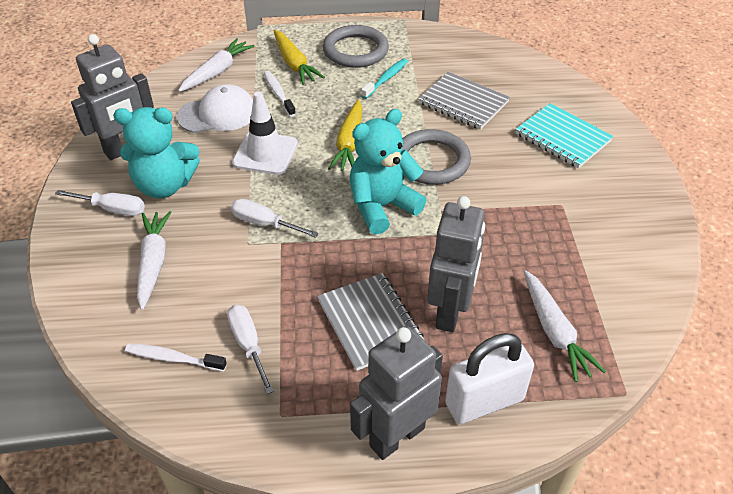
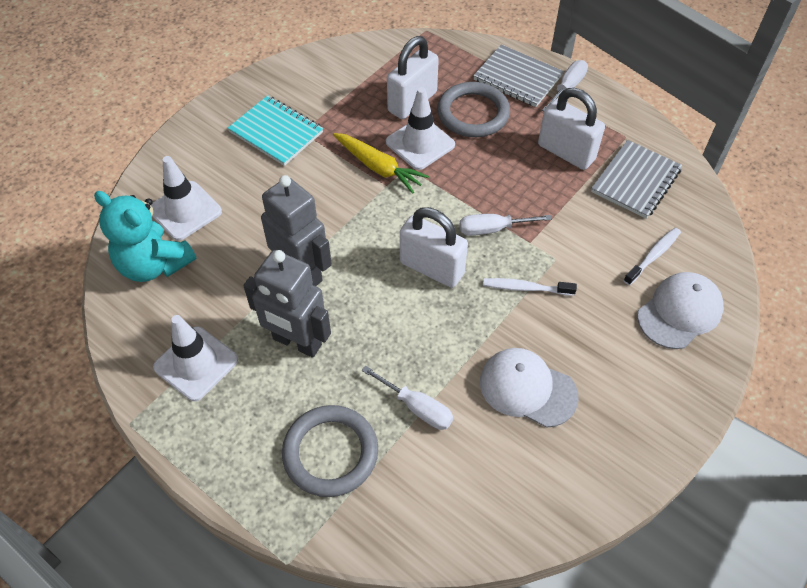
grey robot: [71,34,154,160] [350,326,443,460] [427,196,485,332] = 3 -> [243,250,331,358] [261,175,332,286] = 2
turquoise teddy bear: [113,107,200,198] [350,109,427,235] = 2 -> [94,191,197,282] = 1
turquoise toothbrush: [361,58,408,99] = 1 -> none = 0
white cap: [177,84,253,133] = 1 -> [480,348,579,428] [637,272,724,349] = 2
white carrot: [137,211,172,310] [178,38,255,92] [524,270,606,382] = 3 -> none = 0
white padlock: [445,333,534,424] = 1 -> [387,36,439,119] [400,207,468,288] [538,88,605,170] = 3
white traffic cone: [232,92,298,175] = 1 -> [151,156,222,241] [153,315,238,401] [386,87,455,170] = 3
yellow carrot: [274,30,325,85] [328,99,362,171] = 2 -> [333,133,429,194] = 1

